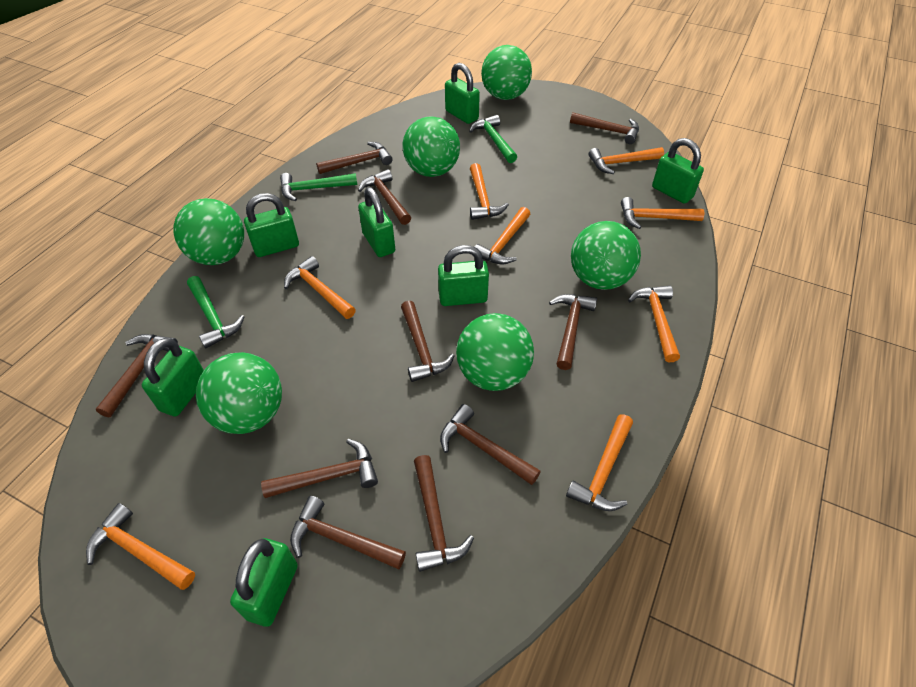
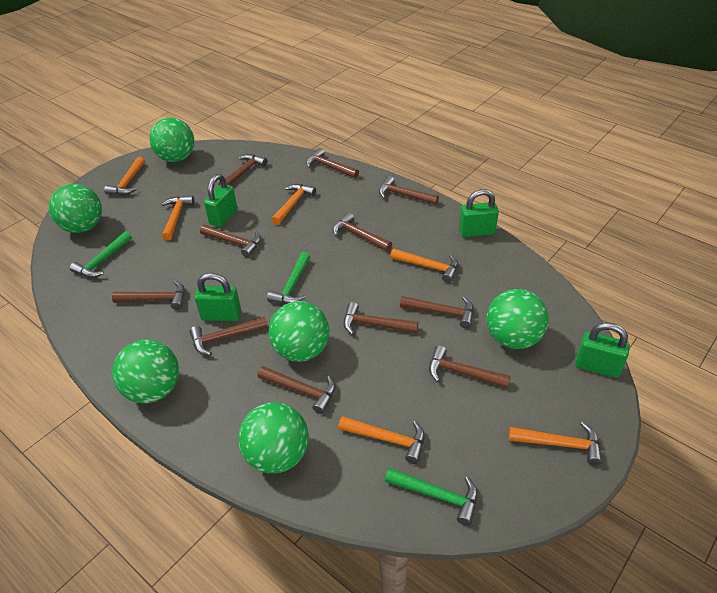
brown hammer: [96,334,178,418] [261,439,378,498] [290,496,406,569] [316,142,393,174] [358,169,411,225] [401,300,454,382] [414,455,474,572] [440,404,541,485] [549,294,597,370] [570,113,639,144] = 10 -> [112,280,185,310] [189,316,268,356] [200,225,261,257] [218,154,267,185] [258,366,335,414] [306,148,359,178] [333,212,392,251] [344,302,418,335] [379,176,439,205] [400,296,474,329] [429,345,511,388] = 11
green padlock: [142,338,204,417] [230,538,298,627] [244,193,299,257] [358,187,395,257] [438,245,489,306] [445,63,480,124] [652,138,704,204] = 7 -> [194,273,241,321] [204,174,237,227] [459,189,499,237] [575,322,630,378] = 4
orange hammer: [86,503,195,590] [284,256,356,319] [470,163,509,220] [475,207,530,264] [566,414,633,511] [588,147,664,174] [621,197,704,229] [628,285,680,362] = 8 -> [104,156,145,195] [161,196,195,241] [271,184,316,225] [338,416,425,464] [390,248,458,283] [509,422,602,466] = 6

